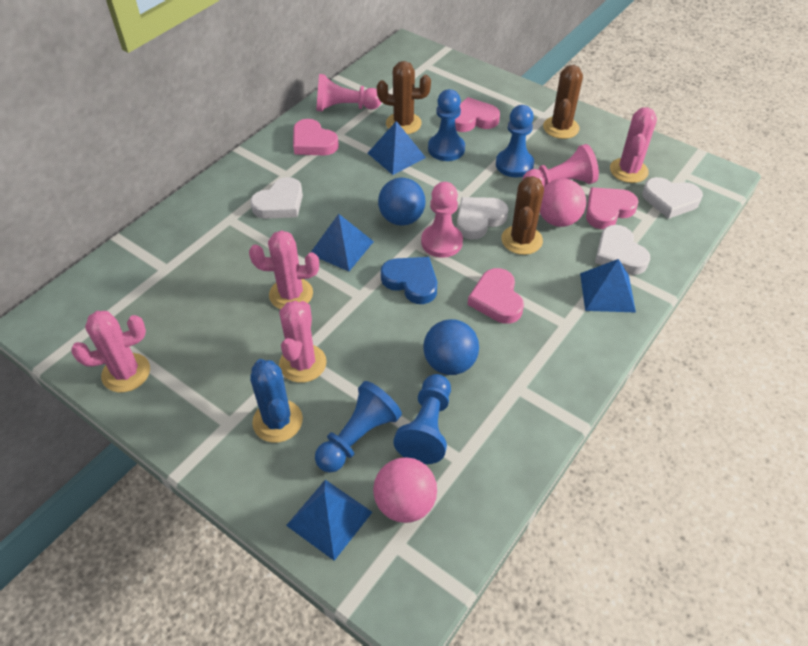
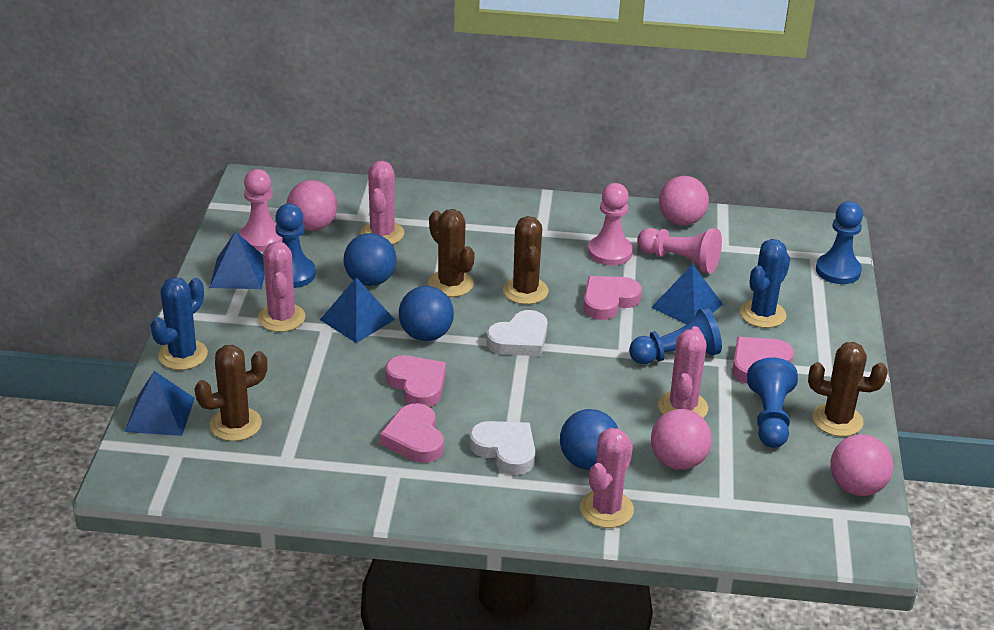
blue ball: [378,178,426,226] [423,319,479,375] = 2 -> [344,233,397,286] [399,286,454,341] [560,409,618,470] = 3
blue cactus: [250,359,303,443] = 1 -> [151,277,208,370] [740,239,791,328] = 2
blue heart: [381,257,437,304] = 1 -> none = 0
brown cactus: [377,61,431,134] [501,176,544,255] [543,65,583,139] = 3 -> [195,345,268,441] [428,209,475,297] [503,216,549,304] [808,342,888,437] = 4
pink ball: [373,457,437,523] [540,179,586,227] = 2 -> [287,180,337,231] [651,409,712,470] [659,176,709,226] [830,434,893,496] = 4
white heart: [250,177,303,219] [457,197,508,239] [595,225,650,275] [642,177,703,219] = 4 -> [469,421,535,475] [486,310,548,356] = 2

